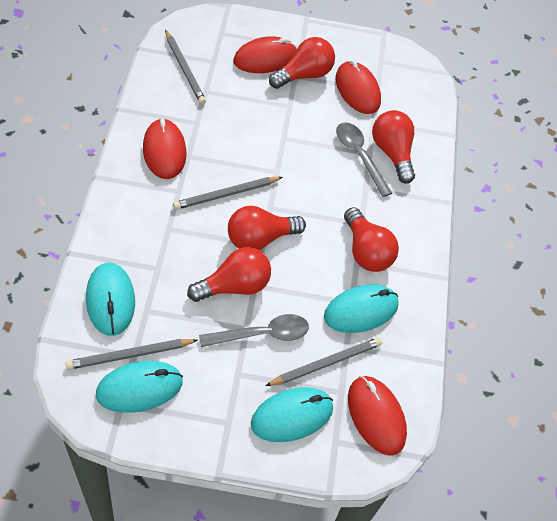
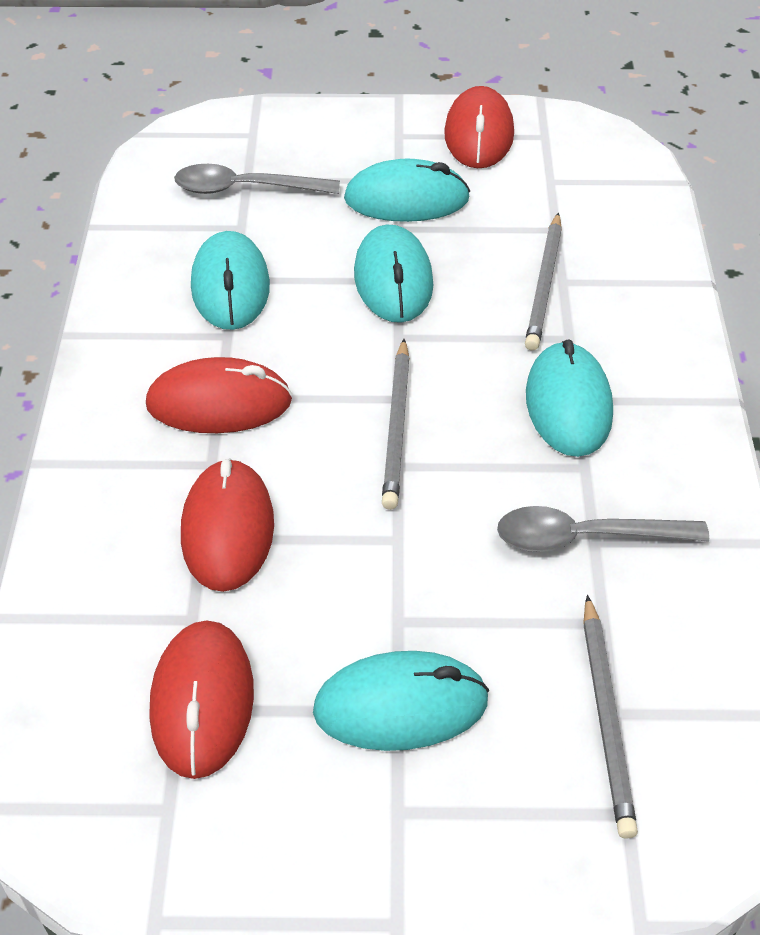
grey pencil: [65,339,198,370] [165,30,206,104] [173,177,283,210] [265,337,382,386] = 4 -> [382,339,410,510] [525,212,562,351] [583,595,638,839] = 3
red light bulb: [187,247,271,302] [228,206,306,250] [269,37,335,89] [344,207,399,272] [372,110,415,184] = 5 -> none = 0
turquoise mouse: [86,262,135,336] [96,361,183,413] [251,387,333,442] [324,284,399,333] = 4 -> [191,231,270,330] [313,651,489,751] [344,159,470,222] [354,225,433,323] [526,339,613,457] = 5

